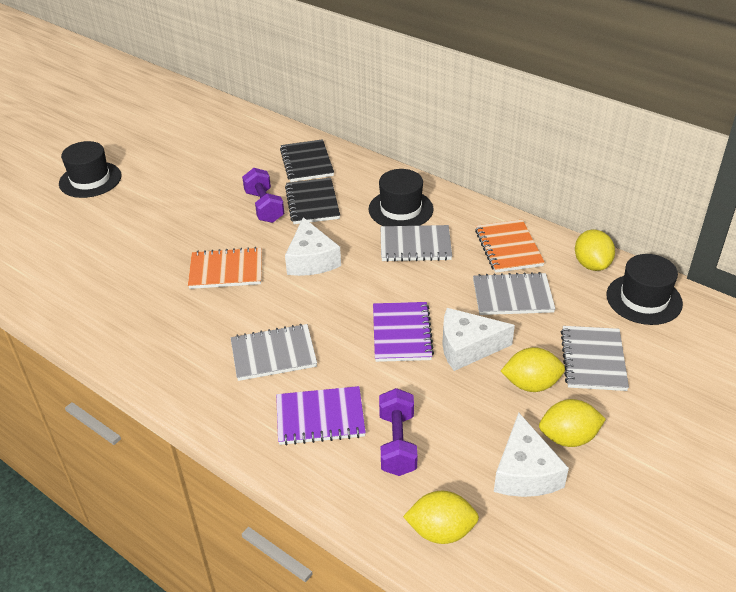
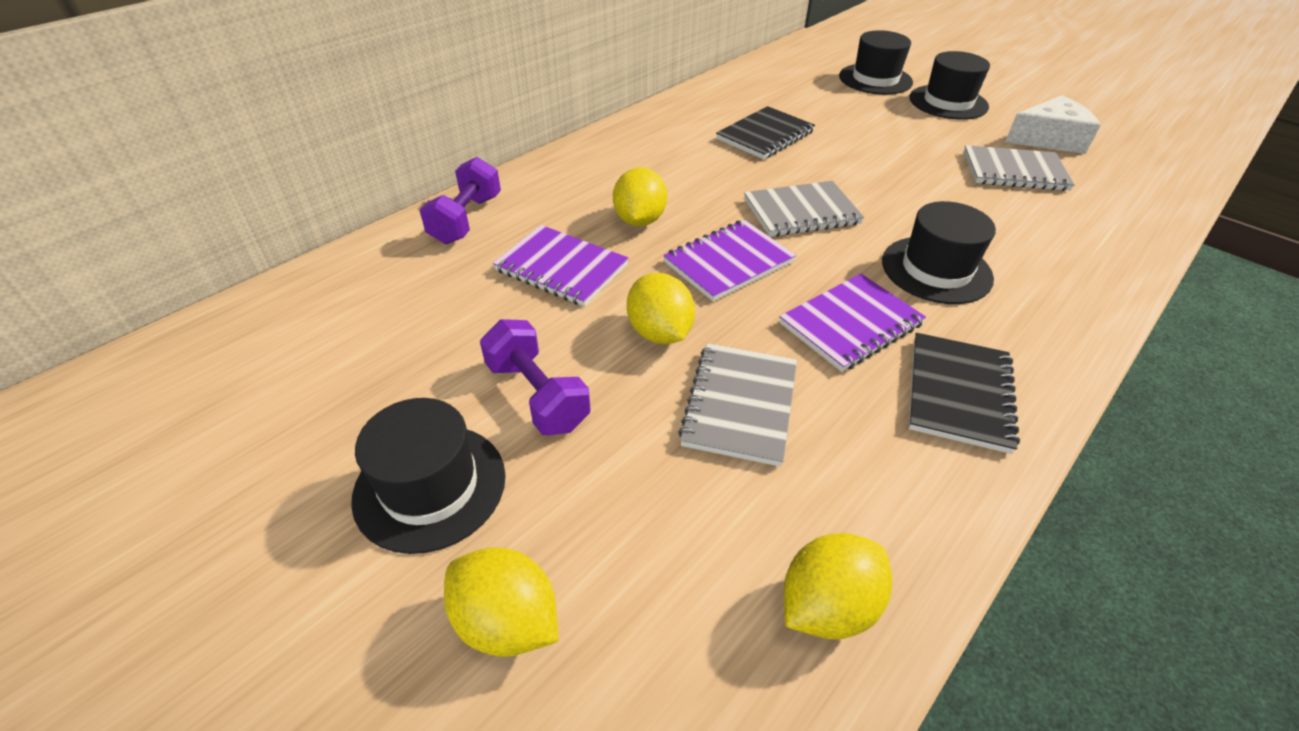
black hat: [59,141,121,198] [368,169,434,226] [606,254,683,325] = 3 -> [351,398,506,554] [839,30,913,95] [882,201,996,304] [909,51,990,120] = 4
grey notebook: [231,324,317,381] [381,225,452,262] [473,272,555,315] [561,326,629,391] = 4 -> [678,343,797,467] [744,181,864,237] [964,145,1075,191] = 3
orange notebook: [188,247,262,289] [475,220,545,273] = 2 -> none = 0
purple notebook: [276,386,366,446] [373,302,434,362] = 2 -> [493,225,629,307] [663,220,796,301] [780,274,926,372] = 3
white cheese: [285,217,341,276] [442,308,515,371] [494,413,569,497] = 3 -> [1005,95,1101,154] = 1

